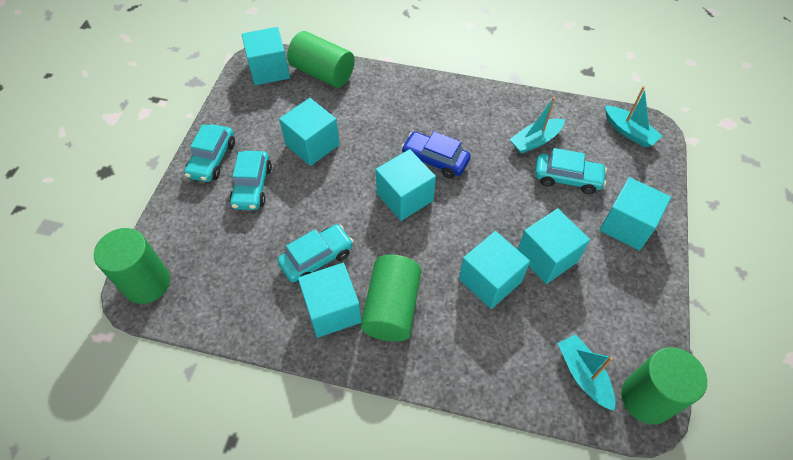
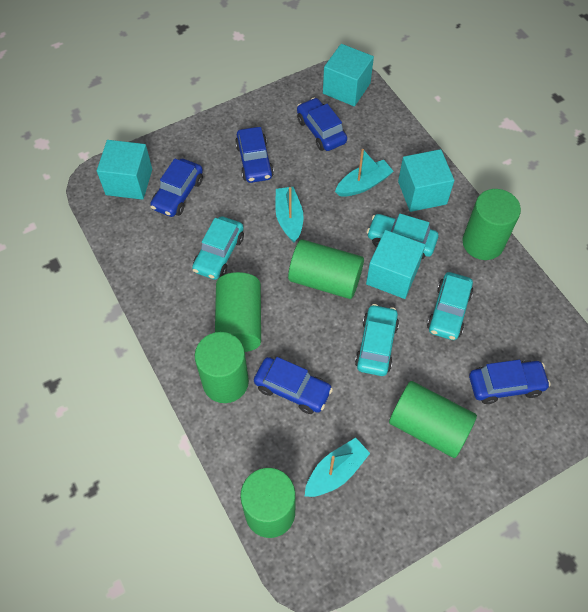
blue car: [401,131,471,179] = 1 -> [150,158,203,217] [235,127,274,183] [254,357,333,414] [297,98,347,151] [469,360,551,404] = 5
green cylinder: [94,228,170,304] [287,31,354,88] [361,255,421,342] [621,347,707,425] = 4 -> [195,332,249,403] [215,272,261,352] [240,468,296,538] [288,239,364,299] [389,381,477,458] [462,189,521,260] = 6
turquoise cube: [242,27,290,85] [279,98,340,166] [298,263,361,338] [376,149,436,221] [459,231,530,309] [518,208,590,284] [600,177,671,251] = 7 -> [97,140,152,200] [323,44,374,106] [366,230,425,299] [398,149,454,212] = 4

